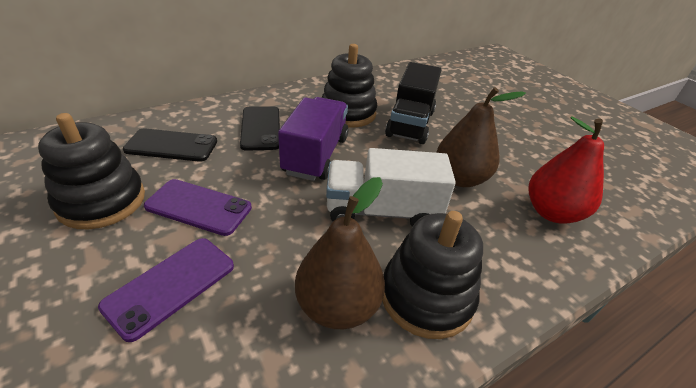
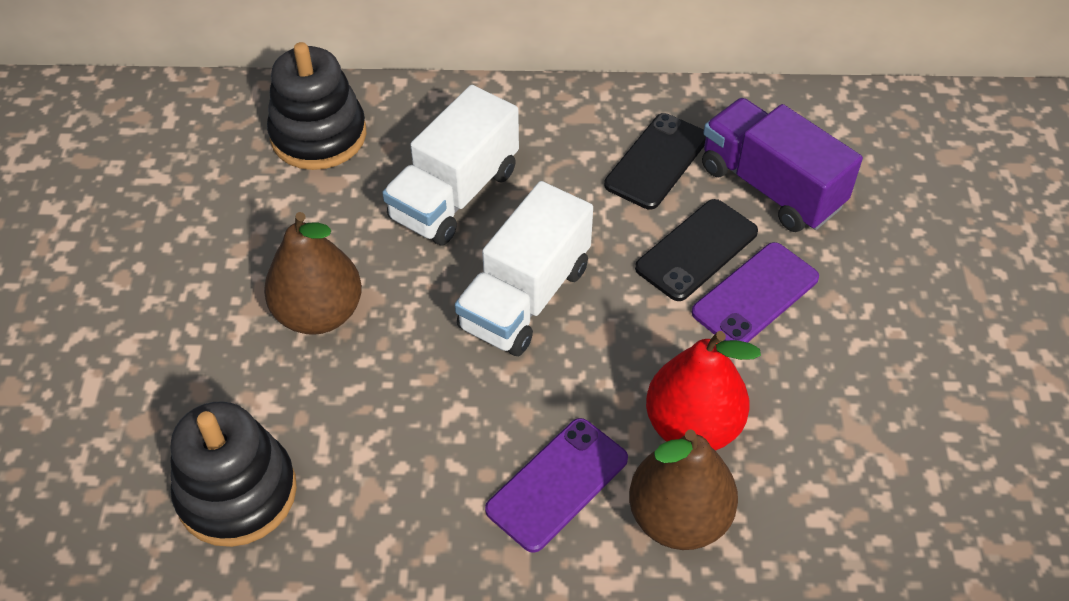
black stacking toy: [38,113,145,229] [321,44,377,127] [383,211,483,339] = 3 -> [170,401,297,547] [267,42,366,170] = 2
black truck: [385,62,441,144] = 1 -> none = 0
white truck: [326,148,456,226] = 1 -> [382,85,519,246] [455,181,593,356] = 2

